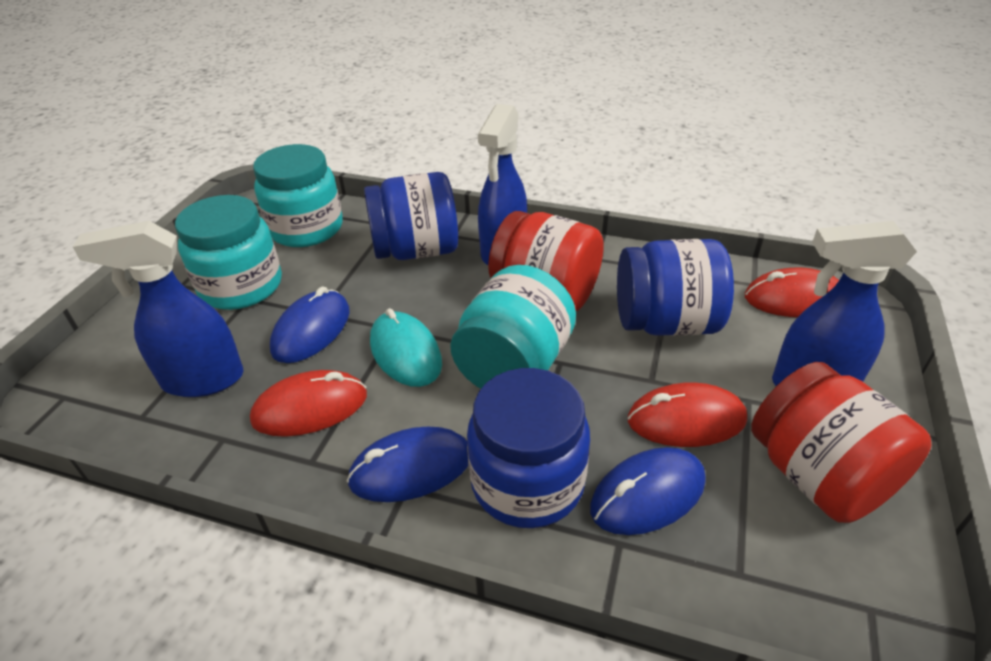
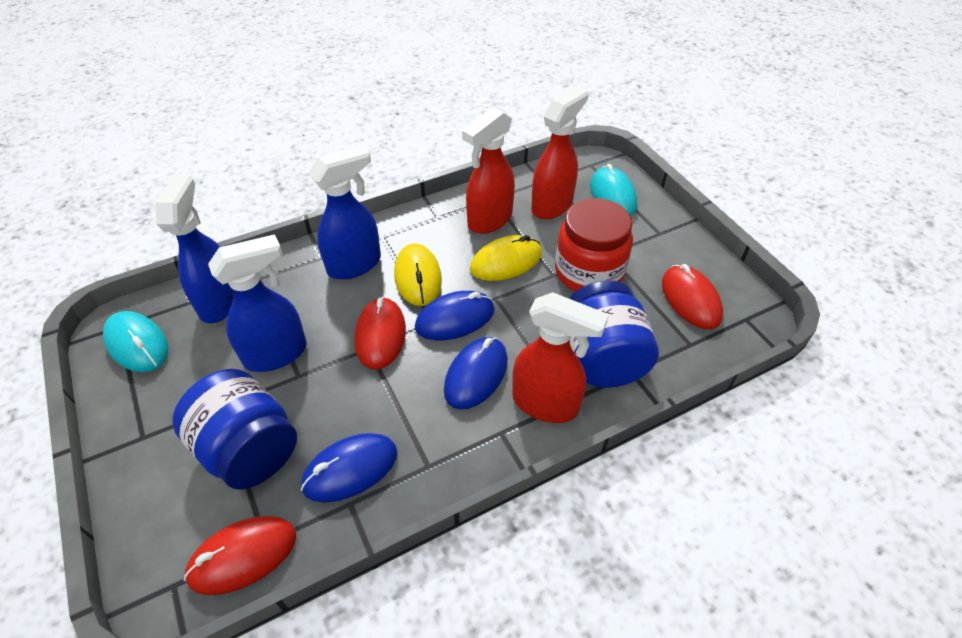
blue jar: [364,172,458,260] [467,368,590,528] [617,239,734,336] = 3 -> [172,369,297,490] [569,280,659,388] = 2
red jar: [488,211,604,311] [751,362,931,523] = 2 -> [555,198,633,291] = 1
red spray bottle: none = 0 -> [462,107,515,234] [512,292,609,423] [531,86,588,220] = 3
turquoise jar: [175,195,282,310] [253,144,343,247] [450,265,576,389] = 3 -> none = 0
turquoise mouse: [370,308,442,387] = 1 -> [103,311,168,372] [590,164,637,216] = 2
yellow mouse: none = 0 -> [394,244,442,306] [470,235,542,281] = 2

